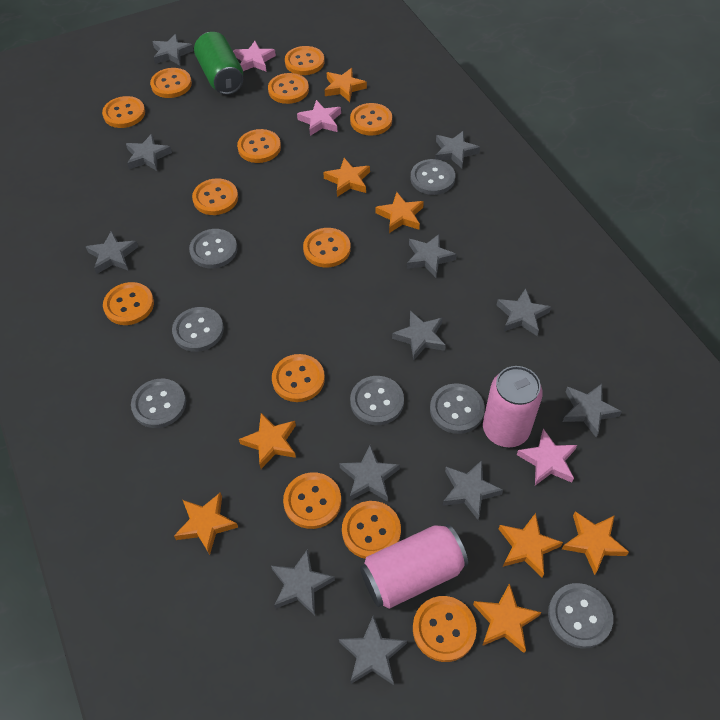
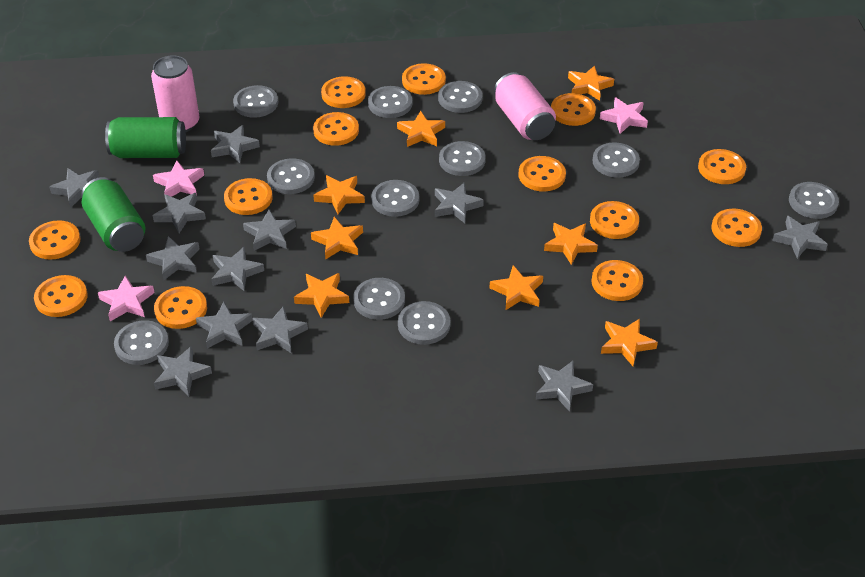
green can: [194,32,243,95] = 1 -> [81,177,146,252] [105,117,186,158] = 2
grey button: [131,378,186,428] [172,307,224,352] [189,229,238,268] [350,376,404,425] [410,159,455,195] [430,383,485,434] [548,583,613,649] = 7 -> [114,320,169,365] [233,85,278,118] [267,158,315,194] [353,278,405,320] [368,86,412,118] [371,180,419,217] [398,301,450,345] [438,81,482,113] [439,141,486,176] [592,143,640,177] [789,182,839,219] = 11

